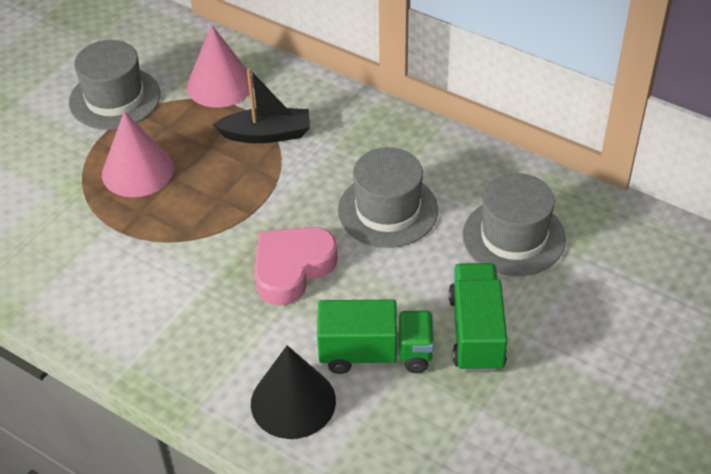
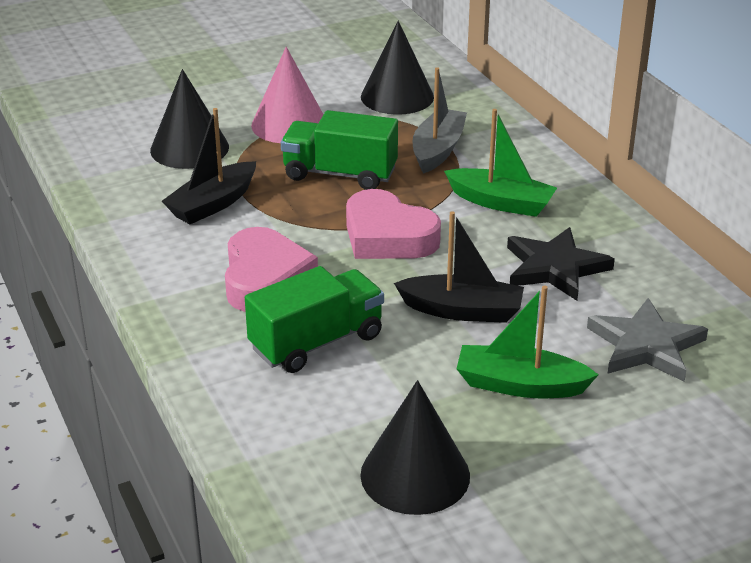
black boat: [213,68,310,143] = 1 -> [162,108,256,224] [394,211,524,323] = 2
black cone: [251,345,336,439] = 1 -> [150,69,229,169] [360,380,470,515] [361,21,434,115] = 3
black star: none = 0 -> [507,227,615,301] = 1
green boat: none = 0 -> [444,109,557,217] [457,286,599,398] = 2
grey boat: none = 0 -> [412,68,467,174] = 1
grey hat: [69,40,161,130] [338,147,438,248] [463,173,566,276] = 3 -> none = 0
grey star: none = 0 -> [587,298,708,382] = 1
pink cone: [102,111,174,197] [187,25,254,107] = 2 -> [251,47,324,143] = 1
pink heart: [254,227,338,306] = 1 -> [225,227,318,312] [346,189,441,259] = 2

